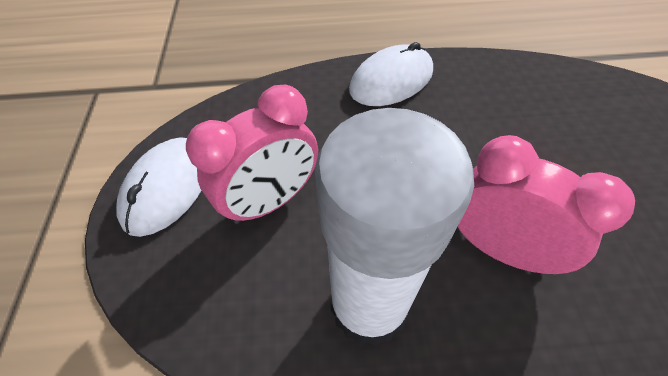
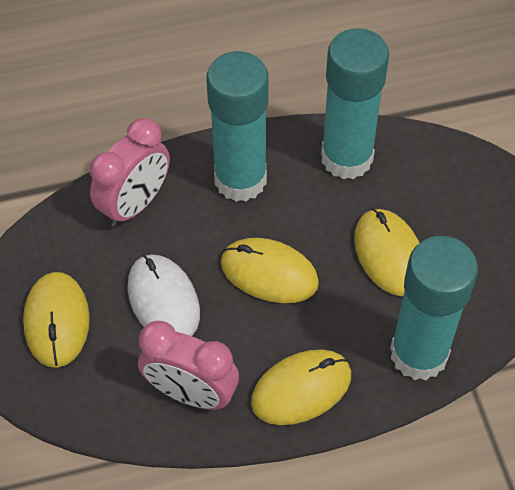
turquoise glue stick: none = 0 -> [206,51,269,202] [321,28,389,179] [390,236,478,380] = 3
white glue stick: [315,108,474,346] = 1 -> none = 0
white mouse: [116,137,201,237] [349,42,433,106] = 2 -> [128,254,200,336] = 1
yellow mouse: none = 0 -> [23,272,90,368] [221,238,319,303] [251,350,351,425] [354,208,419,296] = 4

